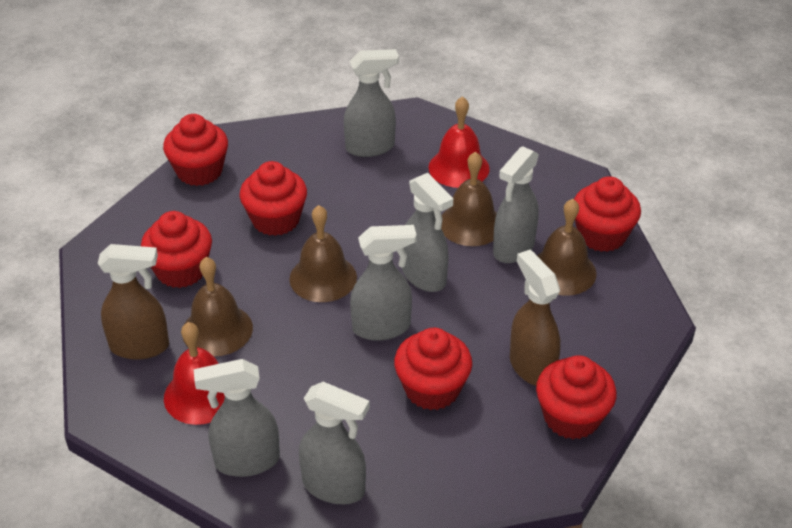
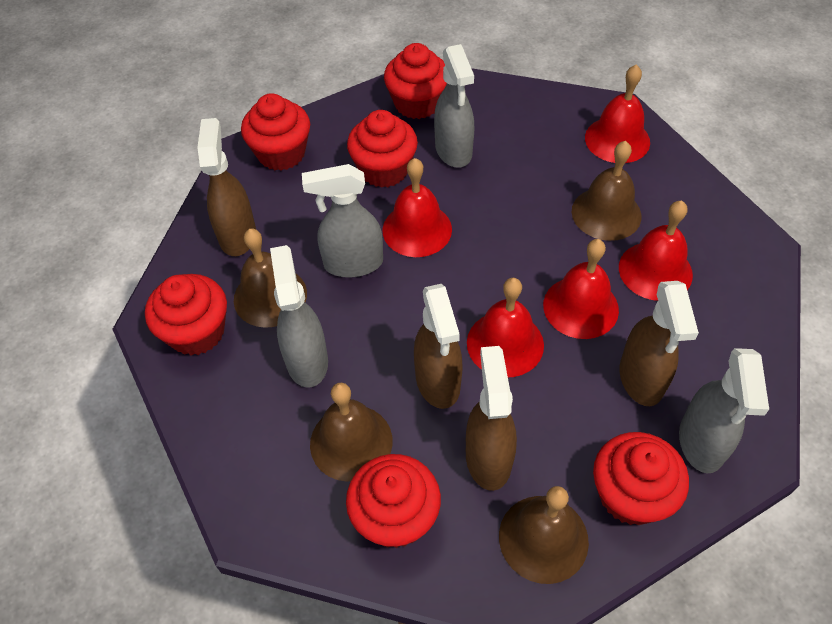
brown spray bottle: [97,244,169,360] [510,250,560,386] = 2 -> [197,118,256,256] [414,284,463,409] [466,346,517,491] [620,281,699,406] = 4
grey spray bottle: [194,359,280,477] [299,382,370,504] [344,49,399,157] [350,225,417,341] [402,173,453,292] [493,146,539,263] = 6 -> [270,245,328,388] [302,164,383,278] [434,44,475,168] [679,348,769,474] = 4
red bell: [164,322,225,425] [428,96,490,188] = 2 -> [382,158,452,257] [467,278,544,377] [543,239,619,339] [585,64,650,163] [619,201,693,301] = 5

